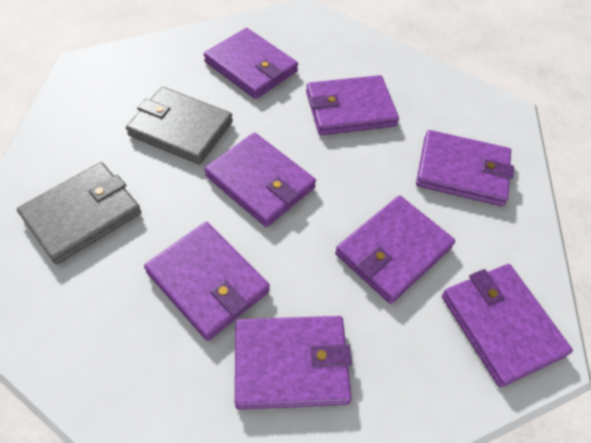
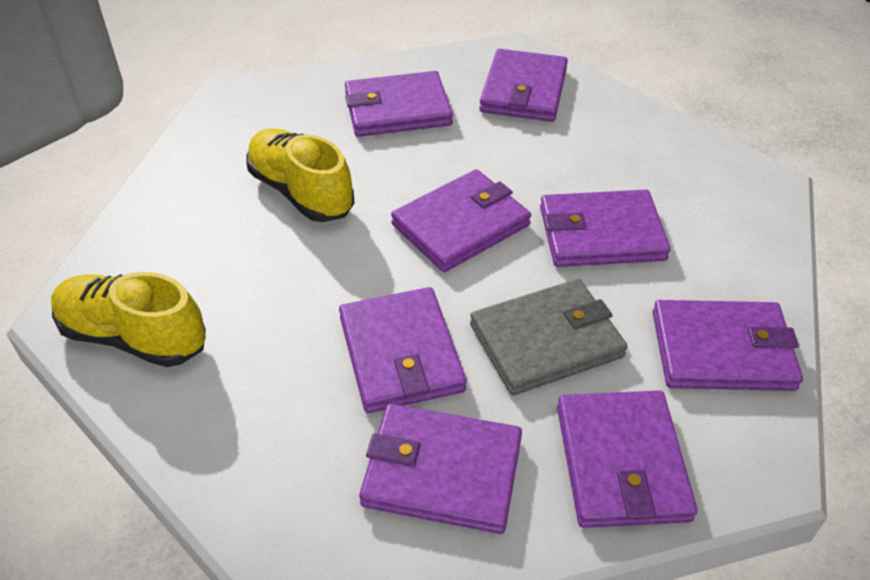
grey wallet: [17,162,141,264] [126,87,233,164] = 2 -> [470,279,628,395] = 1
yellow shoe: none = 0 -> [51,272,206,367] [246,128,354,222] = 2

